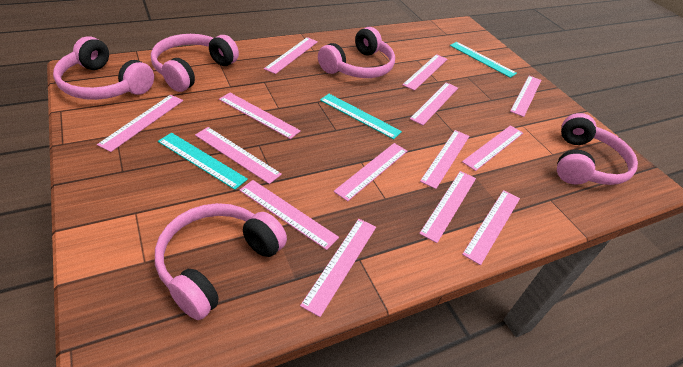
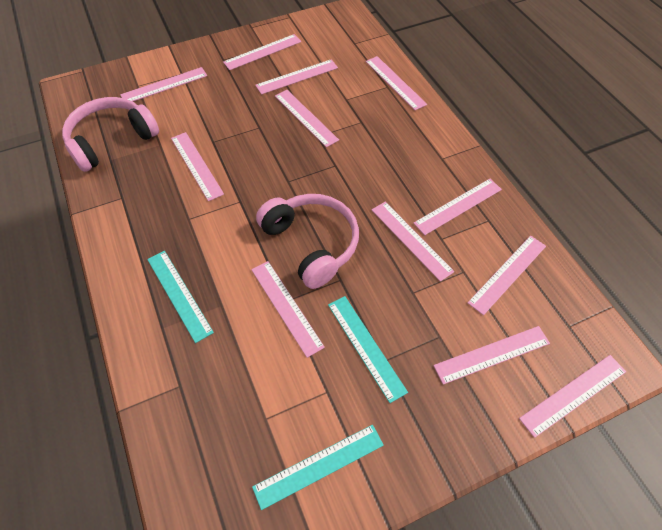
pink headphones: [53,36,154,100] [151,34,239,92] [155,203,287,320] [318,27,395,78] [557,113,638,185] = 5 -> [62,97,159,172] [256,194,359,289] = 2
pink ruler: [97,95,183,152] [195,127,282,184] [219,93,301,139] [239,180,339,250] [264,37,318,74] [300,219,376,317] [333,143,407,201] [402,54,448,91] [410,82,458,125] [419,171,476,243] [420,130,469,189] [462,125,523,171] [462,190,520,265] [510,76,541,117] = 14 -> [120,67,207,102] [171,132,224,201] [223,34,301,70] [251,261,325,358] [255,59,338,94] [275,90,339,147] [366,56,427,110] [372,202,455,282] [413,179,502,235] [434,326,550,385] [468,235,546,315] [519,355,626,438] = 12

